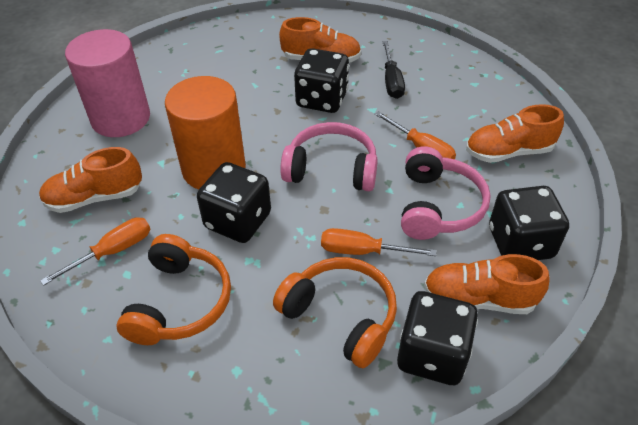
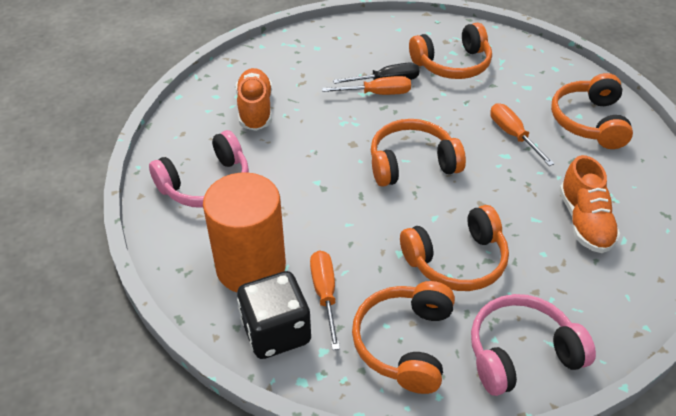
black dice: [197,162,271,243] [294,48,349,113] [397,291,478,385] [489,186,569,260] = 4 -> [237,271,311,359] = 1
orange headphones: [117,234,231,345] [273,257,397,368] = 2 -> [352,281,455,394] [371,119,466,187] [400,205,509,291] [409,23,492,79] [551,73,633,149] = 5
orange shoe: [39,147,142,213] [279,17,361,63] [424,254,550,314] [466,104,564,163] = 4 -> [236,68,272,131] [559,155,620,253] = 2
pink cylinder: [65,29,150,137] = 1 -> none = 0

